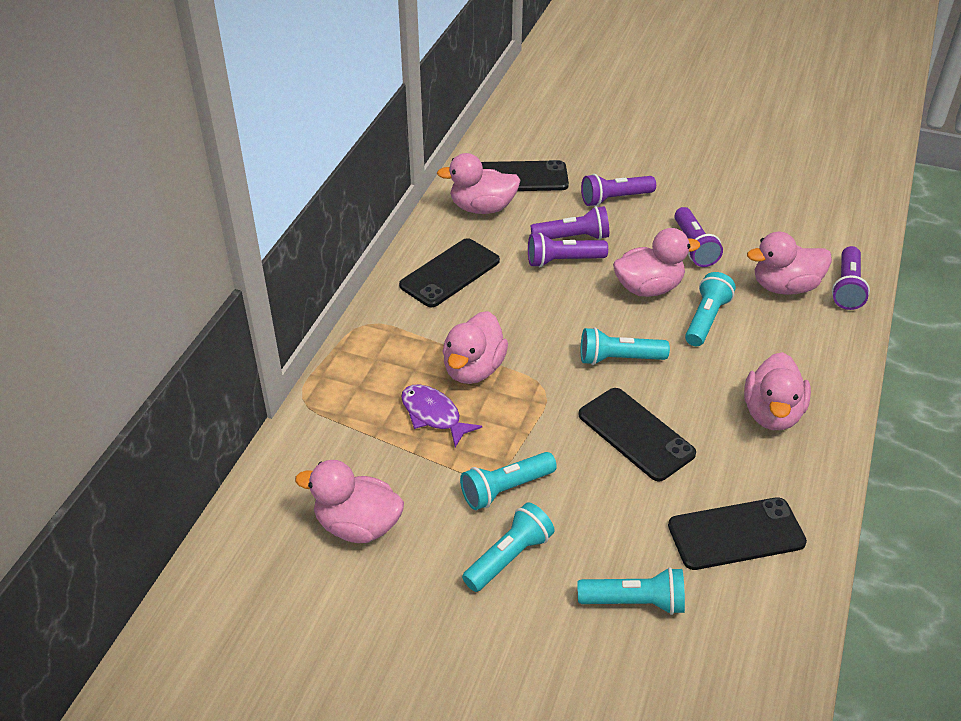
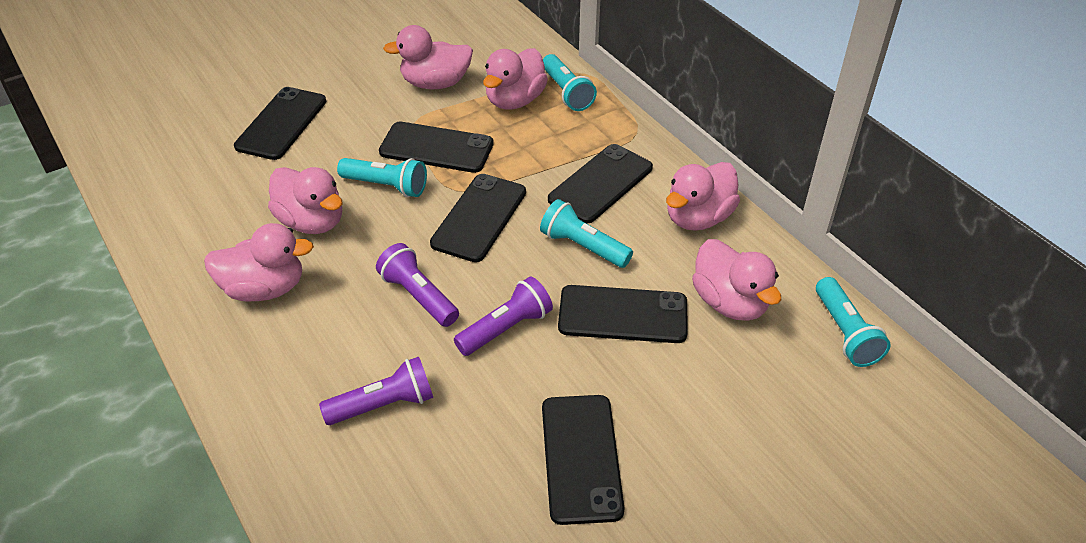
black phone: [399,238,500,307] [481,160,569,191] [578,388,696,481] [668,497,807,570] = 4 -> [234,87,326,160] [379,122,494,173] [430,174,526,262] [542,395,624,525] [548,144,653,223] [558,285,688,343] = 6
purple fish: [401,384,482,447] = 1 -> none = 0
purple flashlight: [528,233,608,267] [531,206,609,240] [581,174,656,206] [674,207,723,267] [832,246,870,310] = 5 -> [319,357,433,425] [376,243,459,327] [454,276,553,356] = 3
turquoise flashlight: [460,452,557,510] [462,502,555,592] [578,567,685,615] [581,327,670,365] [685,272,736,346] = 5 -> [337,158,427,197] [540,199,633,268] [543,54,597,111] [816,277,891,367] = 4

